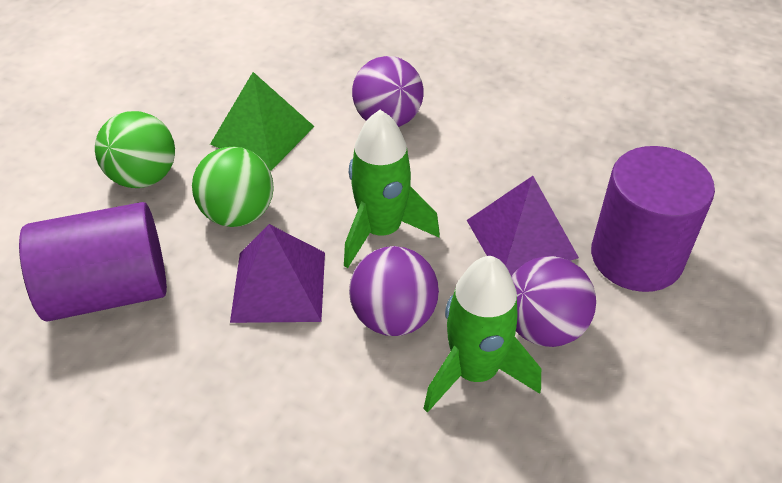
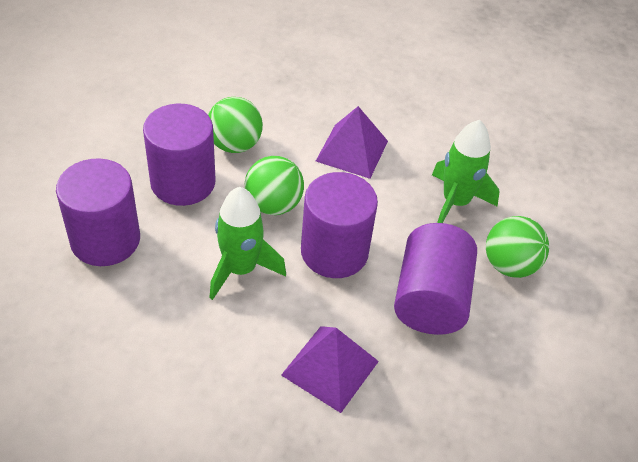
green ball: [95,111,175,188] [192,147,274,227] = 2 -> [208,97,263,153] [245,156,304,215] [486,216,549,278] = 3
green pyramid: [210,72,315,170] = 1 -> none = 0
purple ball: [349,246,439,336] [352,56,424,127] [511,256,596,347] = 3 -> none = 0
purple cylinder: [19,202,167,321] [591,146,715,292] = 2 -> [56,158,140,266] [143,104,216,206] [301,172,378,278] [394,223,477,335] = 4

